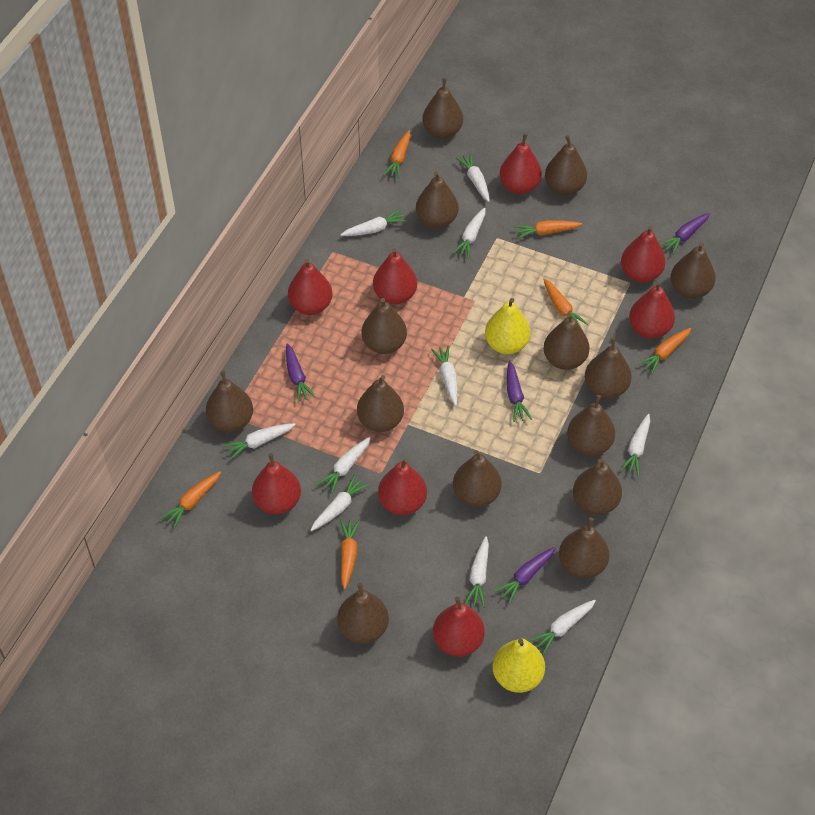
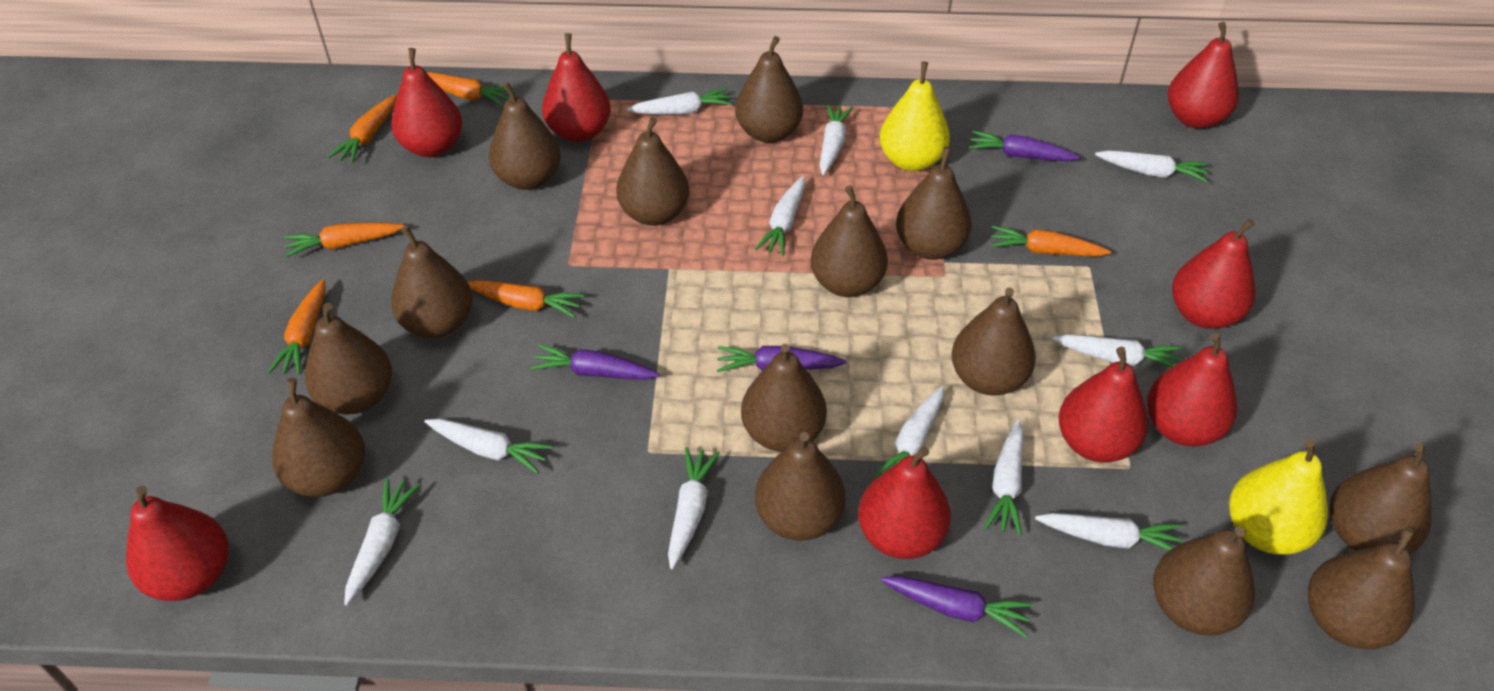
white carrot: [223,423,296,460] [311,474,370,531] [317,437,371,494] [340,209,407,236] [431,345,458,406] [452,207,485,258] [456,153,490,202] [465,536,489,608] [529,600,596,655] [620,414,650,476] = 10 -> [344,478,420,605] [425,419,553,474] [627,88,733,115] [668,447,720,569] [755,176,805,256] [820,104,853,175] [874,386,944,478] [984,419,1024,536] [1035,513,1183,551] [1052,334,1183,368] [1095,150,1209,183] = 11

